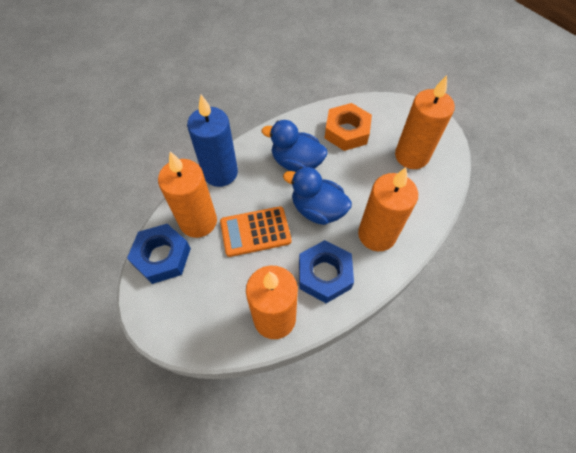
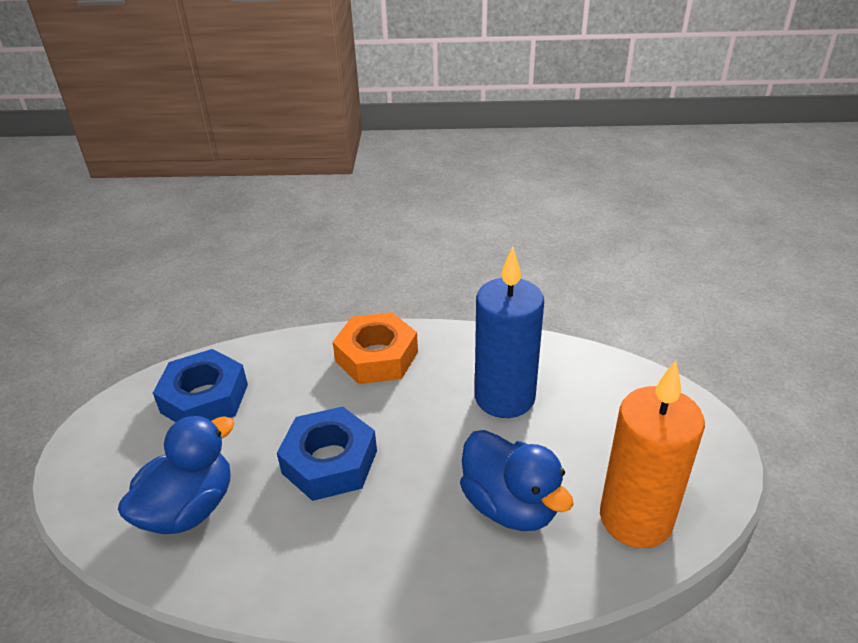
orange calculator: [220,206,291,257] = 1 -> none = 0
orange candle: [158,151,217,238] [246,266,298,339] [358,167,418,251] [395,75,455,169] = 4 -> [600,360,705,548] = 1

